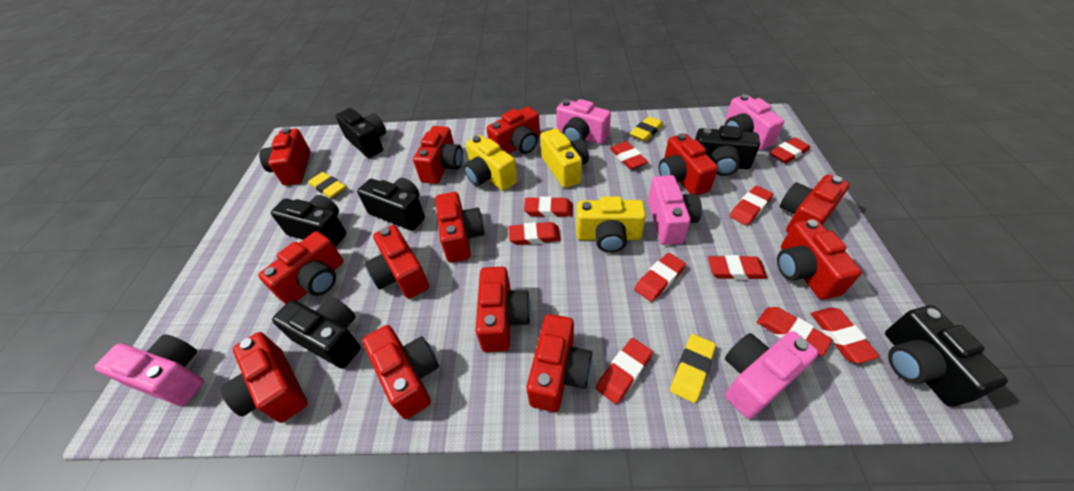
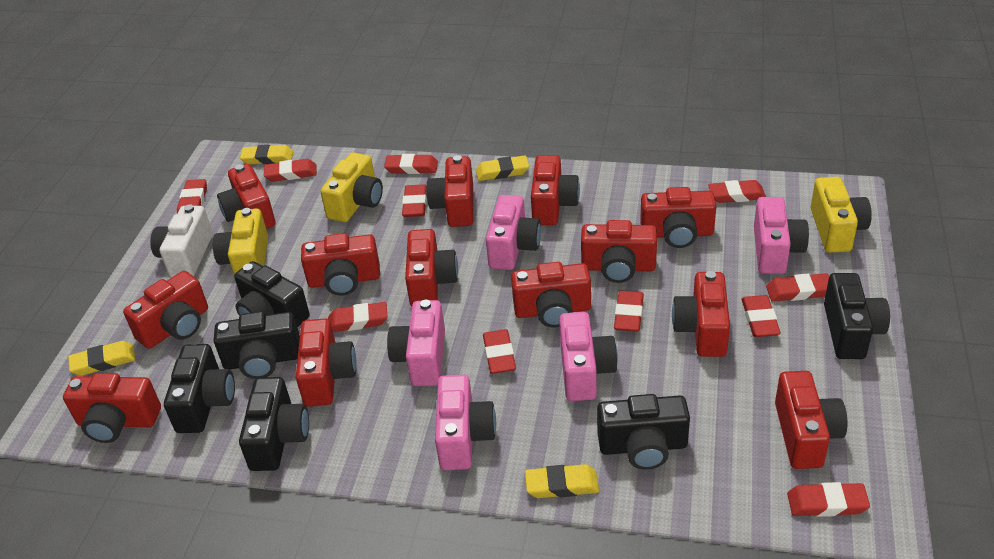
red eraser: [509,222,561,245] [524,197,573,217] [596,338,653,404] [610,141,648,169] [634,253,686,302] [708,255,767,280] [730,186,773,226] [757,307,833,356] [770,137,810,164] [811,308,880,363] = 10 -> [177,179,207,213] [264,159,317,182] [328,302,388,332] [384,154,438,174] [402,184,427,217] [483,329,516,374] [614,291,644,332] [708,180,766,203] [741,295,781,337] [766,273,829,302] [787,482,870,517] = 11
white camera: none = 0 -> [150,204,213,278] = 1
yellow eraser: [309,172,346,198] [630,116,664,142] [670,334,716,403] = 3 -> [68,341,135,376] [240,145,294,165] [476,155,529,181] [525,464,599,498] = 4

